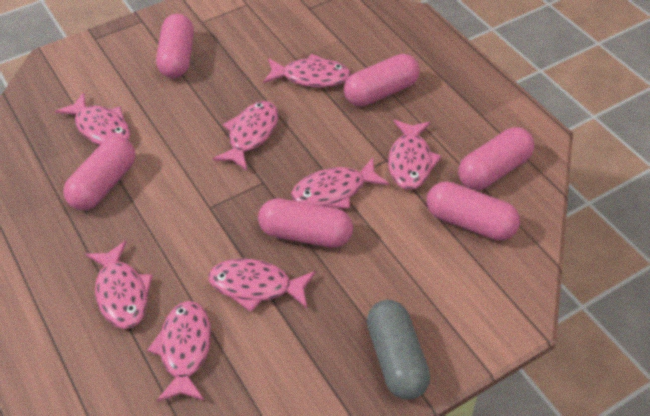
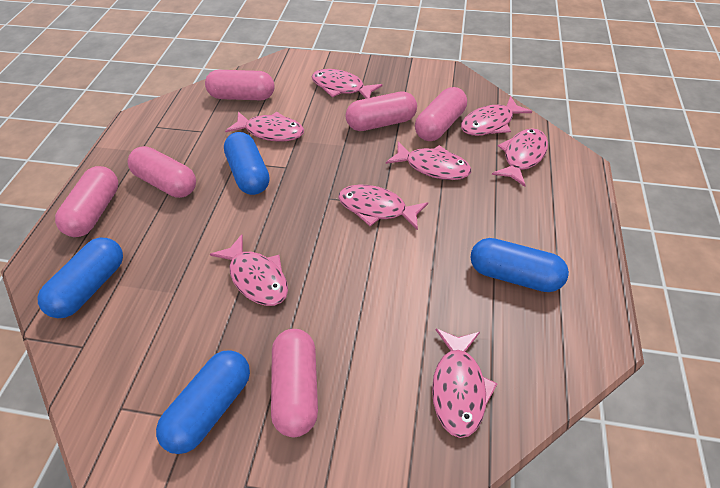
blue capsule: none = 0 -> [37,238,123,318] [156,350,250,454] [224,132,270,195] [470,238,569,292] = 4
grey capsule: [367,300,430,400] = 1 -> none = 0

